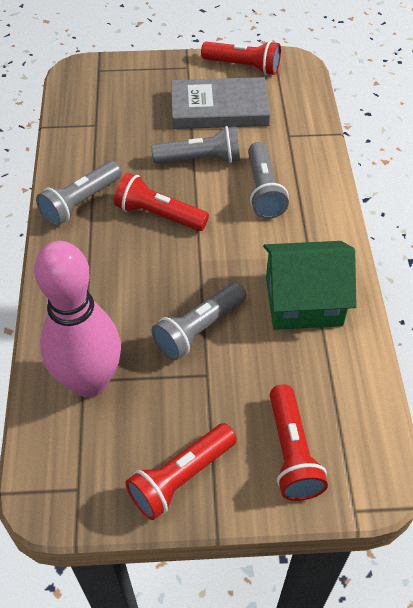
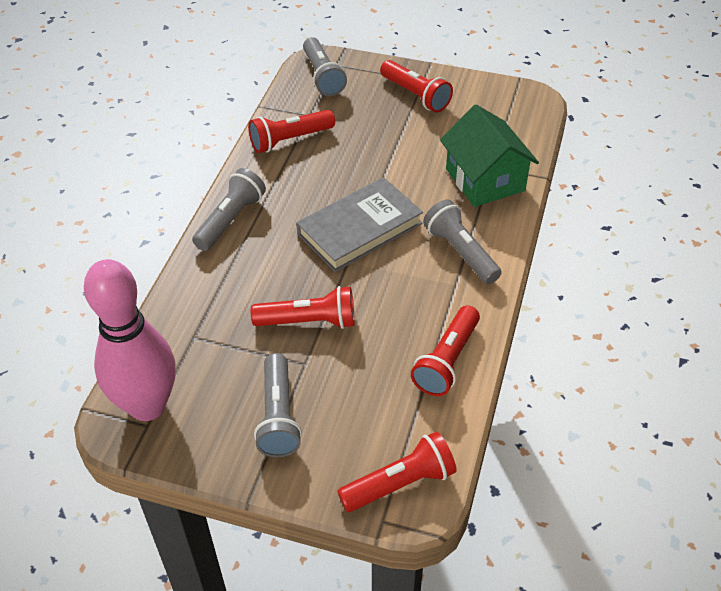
red flashlight: [114,173,209,231] [125,423,237,520] [201,41,281,75] [270,384,328,501] = 4 -> [248,110,335,153] [251,286,355,329] [337,431,457,512] [380,60,453,113] [411,305,480,396] = 5

